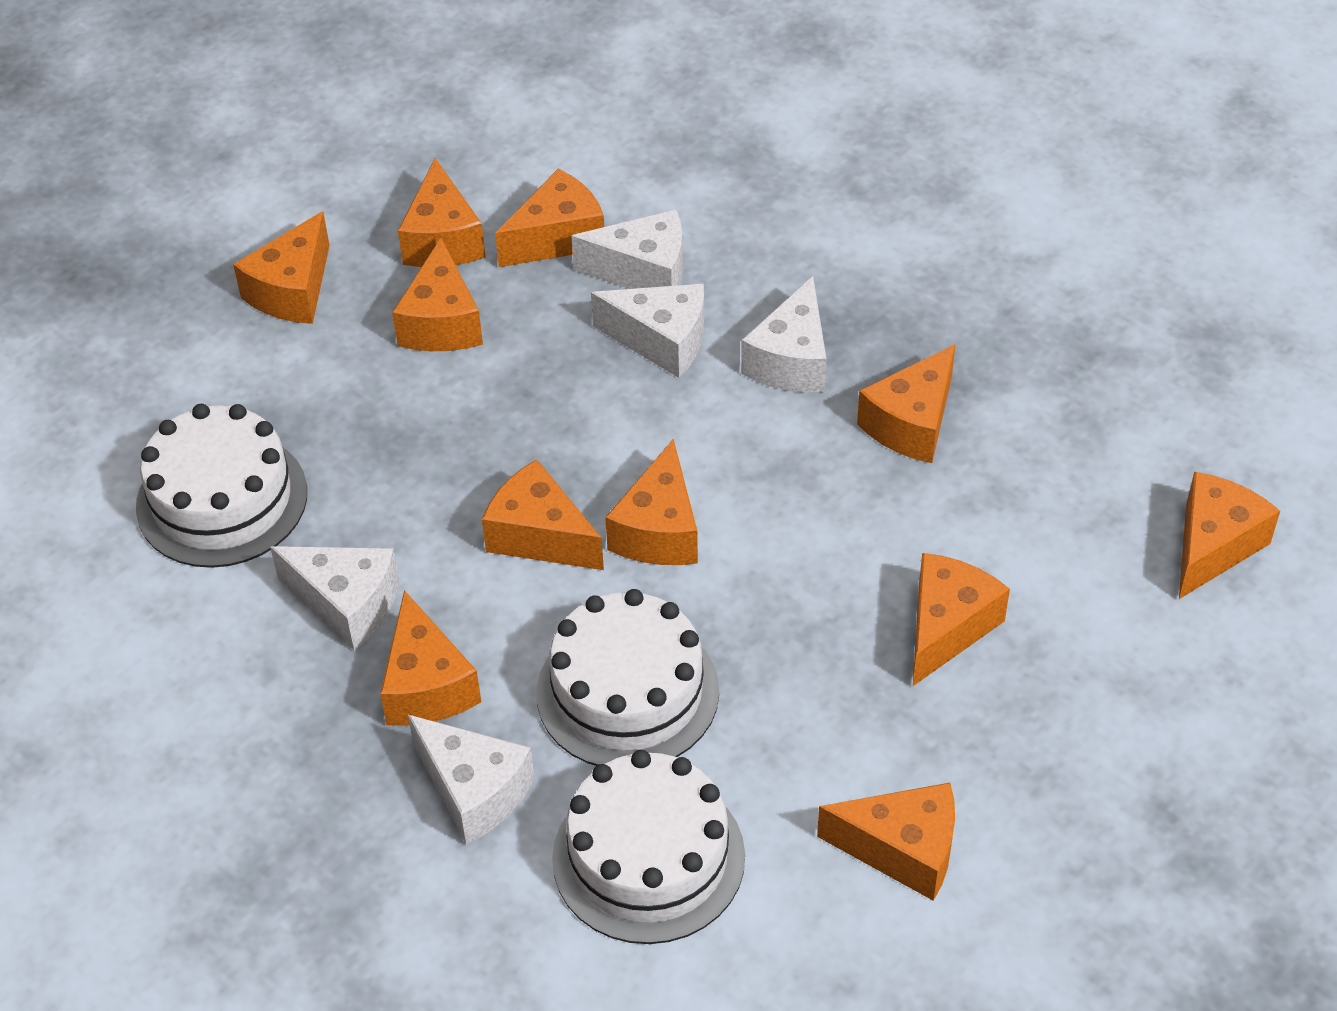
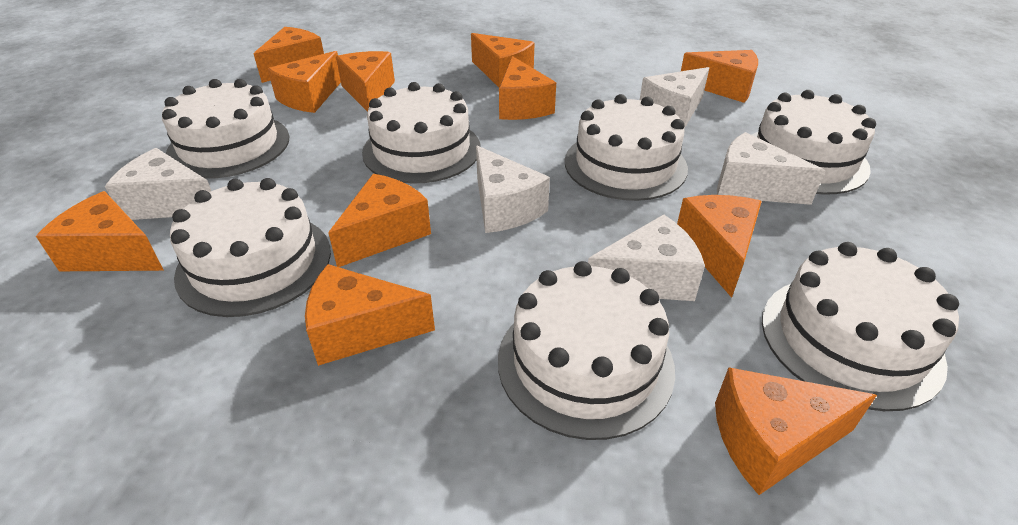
white cake: [136,404,307,568] [537,589,719,766] [552,750,745,944] = 3 -> [162,79,289,179] [170,178,331,317] [362,82,480,184] [498,261,675,440] [565,94,688,201] [752,90,876,195] [762,242,959,411] = 7

